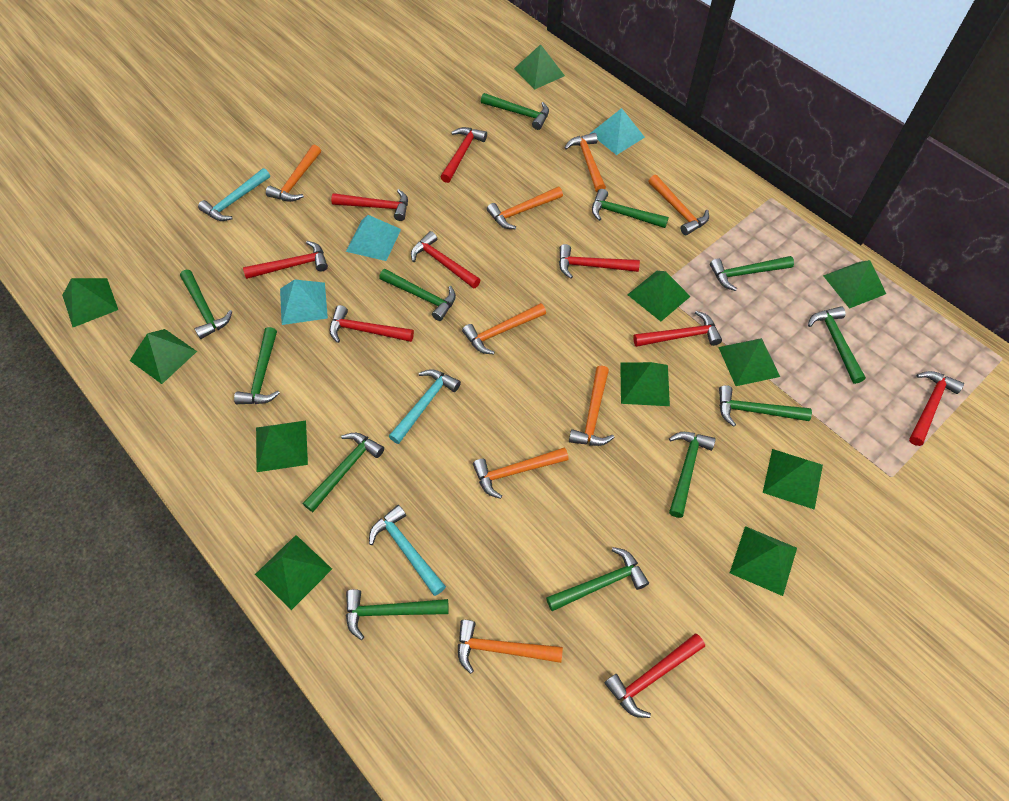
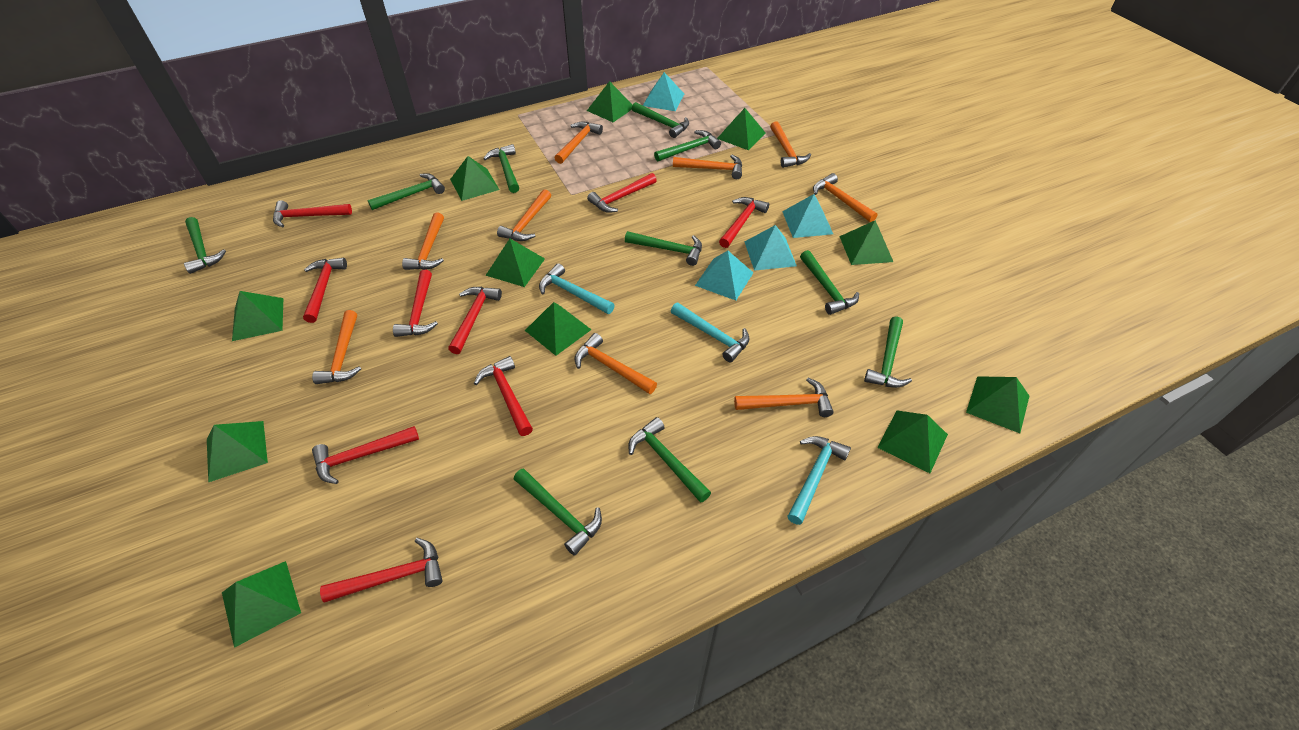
green hammer: [180,270,233,339] [234,327,280,404] [303,433,384,512] [346,589,449,640] [379,269,456,321] [481,93,549,130] [546,547,649,611] [592,189,669,228] [669,432,716,518] [710,256,794,291] [719,385,812,427] [808,306,866,384] = 12 -> [184,217,226,274] [367,173,445,210] [483,144,519,193] [514,468,602,556] [625,231,702,266] [629,417,711,503] [632,102,689,138] [654,130,721,162] [800,250,859,315] [864,316,912,388] = 10
orange hammer: [266,145,321,202] [458,620,563,674] [462,303,546,354] [473,447,569,499] [487,187,563,229] [565,133,606,192] [569,366,615,446] [648,175,709,235] = 8 -> [312,310,361,384] [402,213,444,270] [497,189,551,241] [555,122,603,164] [575,333,657,394] [673,155,742,179] [734,378,834,417] [770,121,811,168] [813,173,878,222] = 9
turquoise pyramid: [280,279,328,325] [346,215,401,261] [590,108,645,155] = 3 -> [643,72,684,111] [695,251,753,300] [744,225,797,271] [782,194,833,238] = 4

